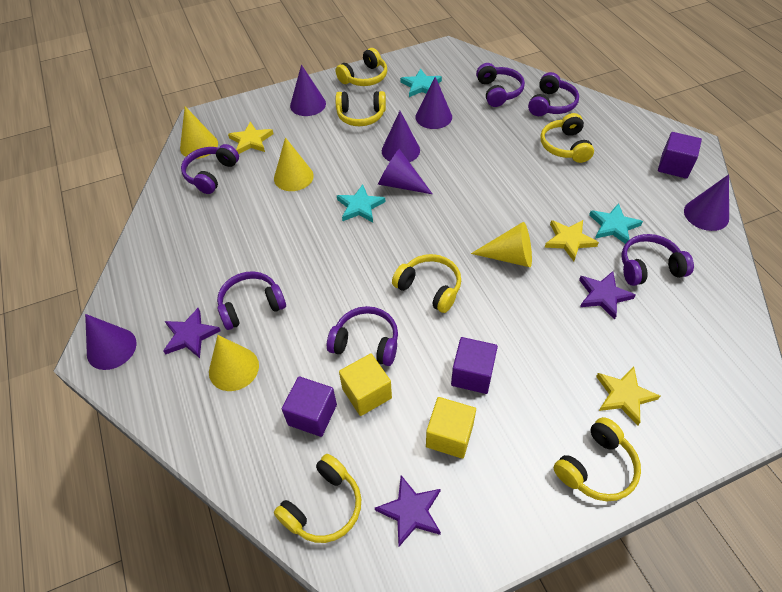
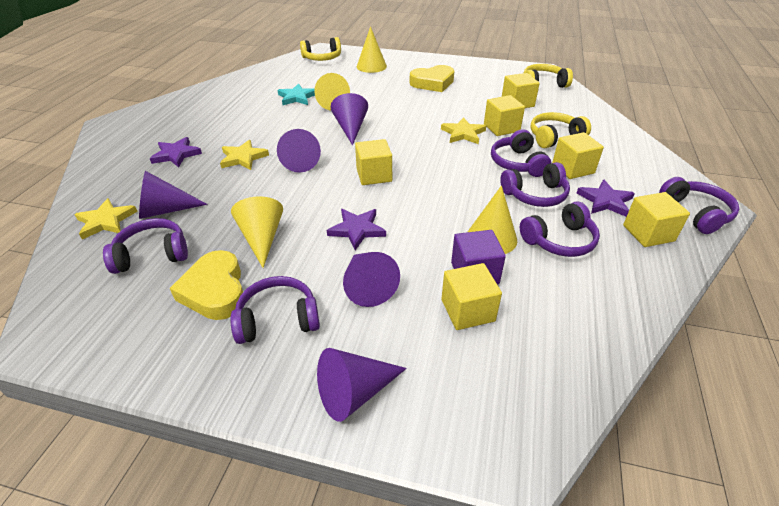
purple cone: [85,314,137,370] [290,64,326,116] [378,149,432,194] [382,111,420,162] [415,77,452,129] [684,174,729,231] = 6 -> [139,171,208,219] [277,129,321,173] [317,348,407,422] [331,93,368,145] [343,252,400,307] = 5
purple cube: [282,376,337,437] [451,337,498,394] [658,132,702,179] = 3 -> [451,230,506,285] = 1
turquoise star: [337,185,385,222] [400,68,442,97] [589,203,643,244] = 3 -> [277,83,315,105] = 1
yellow cube: [339,354,392,416] [426,397,476,459] = 2 -> [355,139,392,185] [441,263,502,330] [484,95,525,136] [502,73,540,108] [552,132,604,179] [623,192,690,247] = 6
yellow headphones: [274,454,361,543] [336,48,387,86] [336,91,386,126] [392,254,461,313] [540,113,594,163] [554,417,641,501] = 6 -> [300,37,341,61] [524,64,573,88] [530,112,591,148] = 3
yellow heart: none = 0 -> [170,250,243,320] [409,65,454,92] = 2

